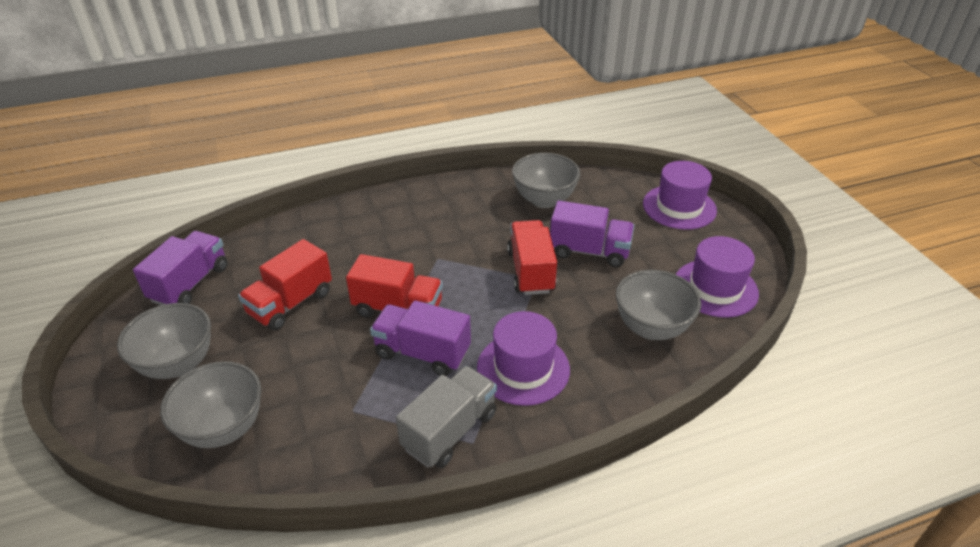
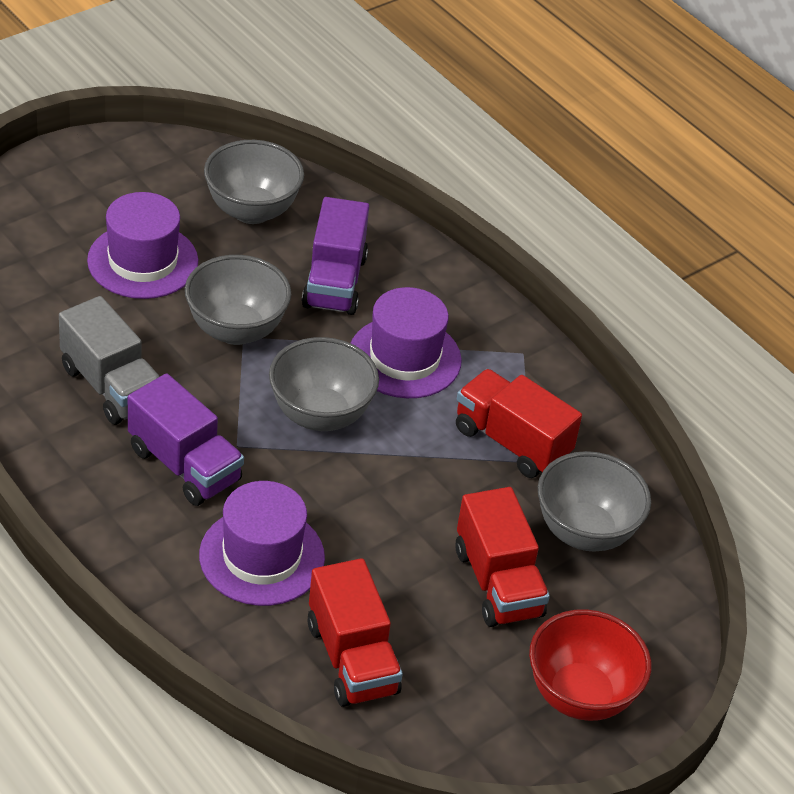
purple truck: [133,231,228,305] [370,300,471,376] [550,201,634,267] = 3 -> [128,373,244,506] [302,197,369,315] = 2
red bowl: none = 0 -> [529,609,651,721] = 1

